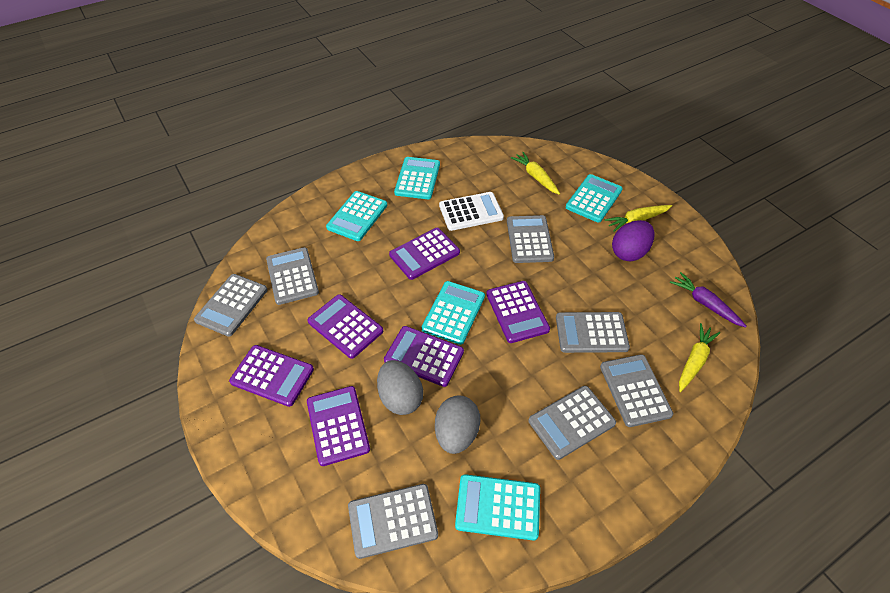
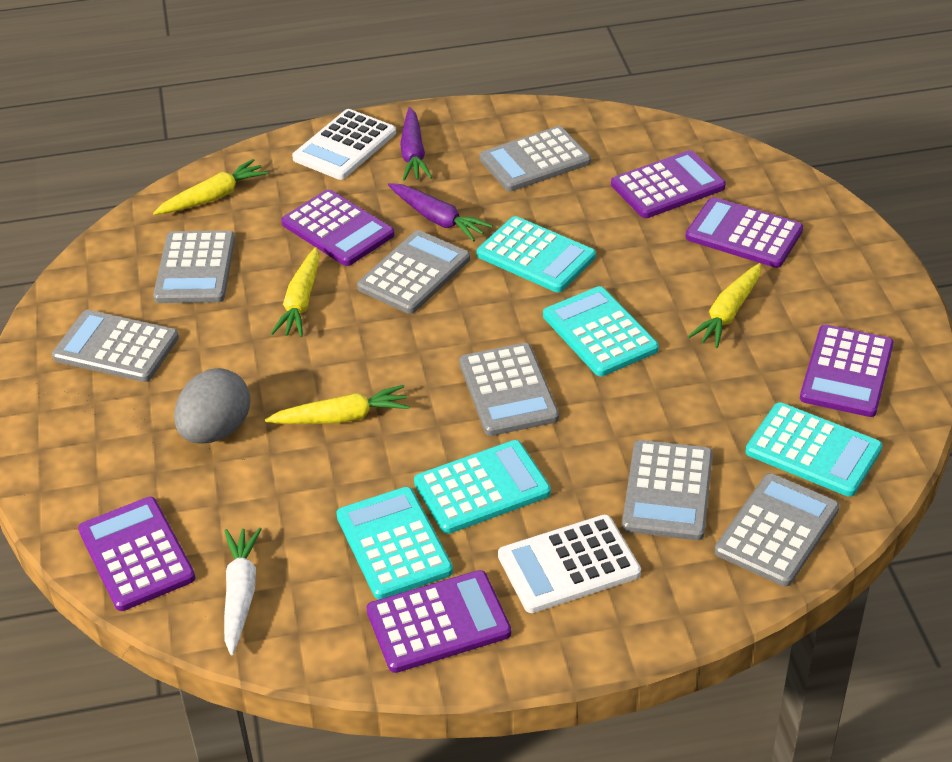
grey egg: [377,360,423,415] [435,395,481,454] = 2 -> [174,368,250,444] = 1
purple carrot: [670,272,747,328] = 1 -> [388,183,493,242] [400,107,432,181] = 2
purple egg: [612,220,655,261] = 1 -> none = 0
white calculator: [439,192,504,231] = 1 -> [292,109,396,180] [498,515,641,613] = 2
white carrot: none = 0 -> [224,527,261,656] = 1
yellow carrot: [511,152,560,195] [605,205,672,232] [679,323,720,392] = 3 -> [153,159,268,215] [265,385,410,424] [271,247,320,337] [688,263,761,348] = 4

